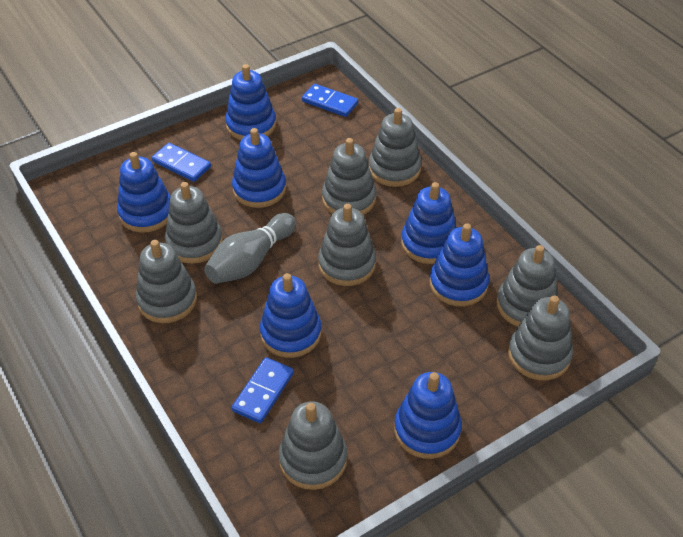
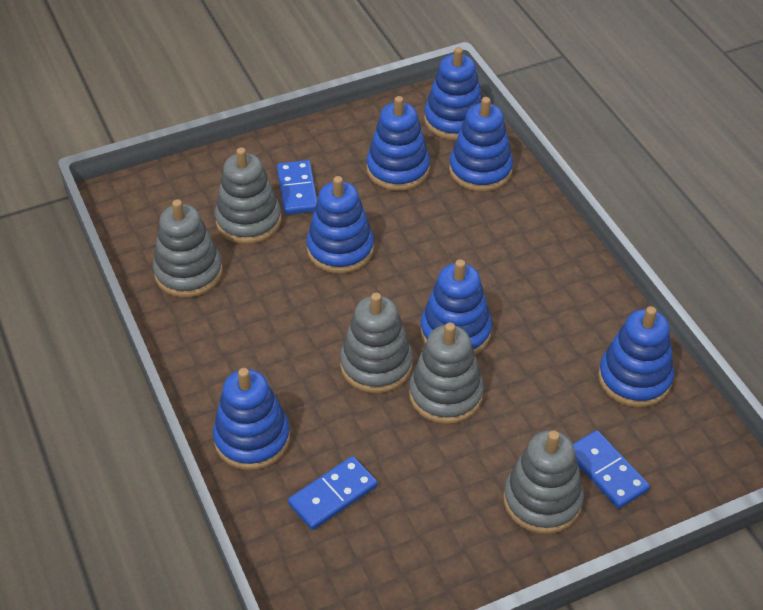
grey bowling pin: [204,213,296,284] = 1 -> none = 0
grey stacking toy: [136,240,197,323] [165,182,223,264] [279,401,347,490] [318,204,376,286] [322,138,376,215] [369,108,422,187] [497,245,558,327] [508,295,573,380] = 8 -> [153,199,223,298] [215,147,281,244] [340,293,413,393] [409,323,484,424] [503,431,584,534] = 5

